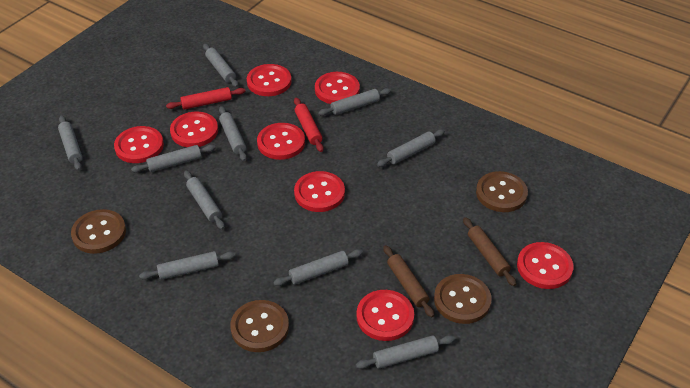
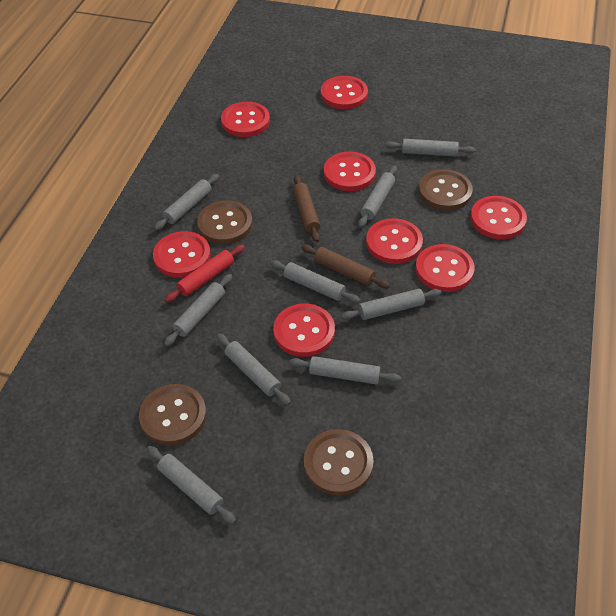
grey rolling pin: [58,115,82,171] [131,145,216,173] [139,251,236,280] [184,171,225,230] [203,44,239,87] [219,106,247,161] [273,249,363,286] [318,88,391,116] [356,335,455,369] [377,129,445,167] = 10 -> [147,446,236,524] [154,174,219,230] [164,274,232,347] [216,334,291,405] [270,260,361,304] [289,356,401,384] [341,289,442,320] [358,166,397,228] [385,139,475,157] = 9
red rolling pin: [166,87,246,110] [294,98,324,152] = 2 -> [164,245,245,303] = 1

